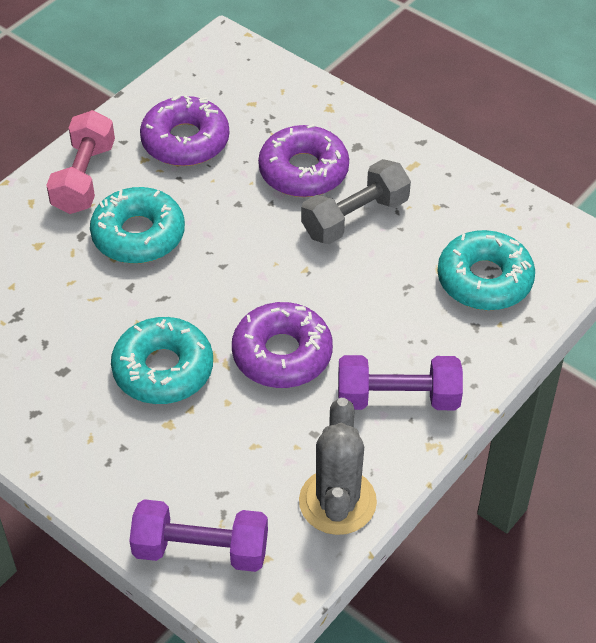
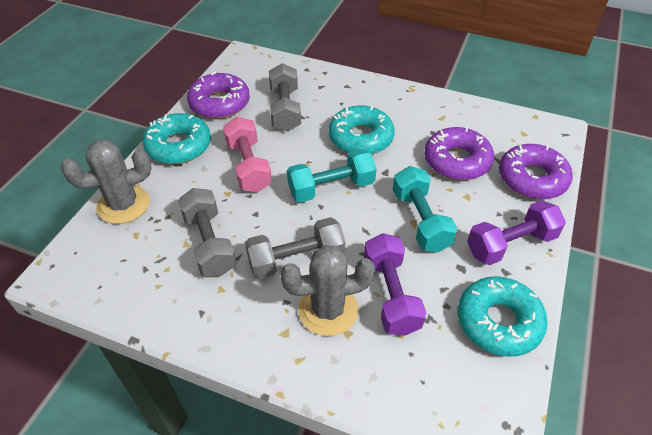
grey cactus: [299,398,377,535] = 1 -> [61,140,151,224] [280,245,375,336] = 2
grey dumbbell: [301,159,411,244] = 1 -> [178,188,236,276] [245,217,345,279] [269,63,301,131] = 3
turquoise dumbbell: none = 0 -> [287,149,376,203] [393,166,458,253] = 2

